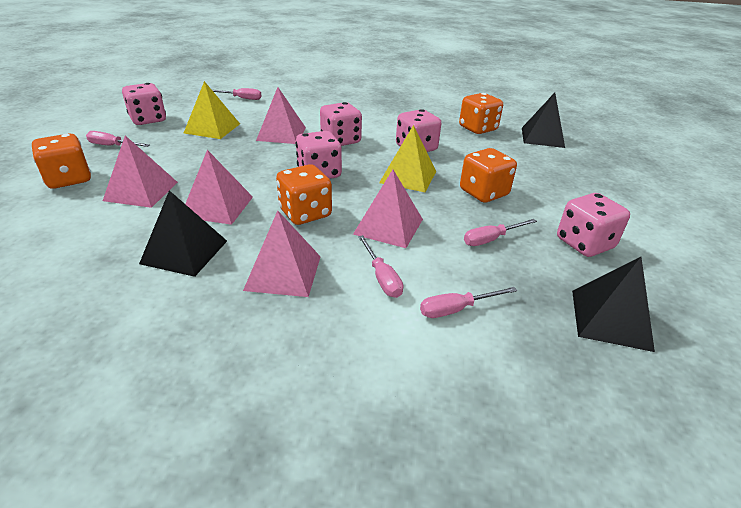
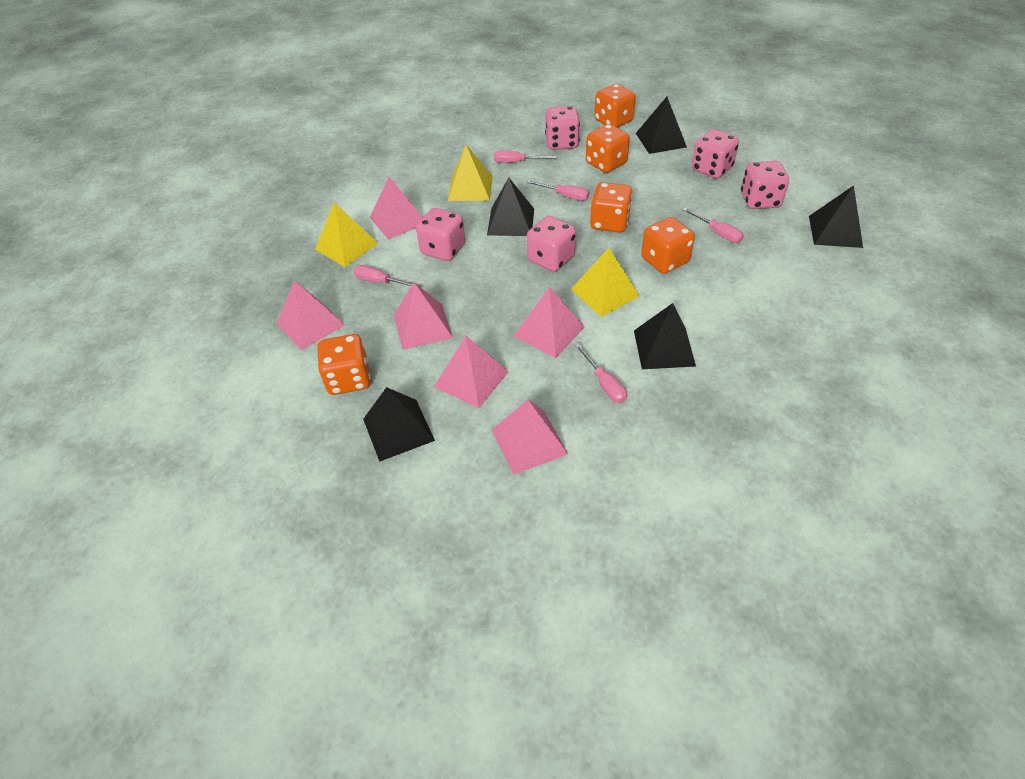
black pyramid: [139,190,227,277] [522,93,565,148] [572,257,655,352] = 3 -> [363,387,435,462] [487,178,534,236] [634,303,696,369] [636,97,687,154] [809,185,863,248] = 5
orange dice: [31,134,91,189] [276,164,332,225] [459,93,503,134] [460,148,517,203] = 4 -> [317,334,371,395] [586,124,630,173] [590,182,633,233] [594,84,636,128] [641,217,695,274] = 5
pink pyramid: [103,136,178,208] [186,150,253,225] [243,210,321,297] [256,87,306,144] [353,170,423,248] = 5 -> [277,281,345,350] [370,176,423,240] [394,282,453,350] [434,336,509,408] [492,400,568,475] [514,287,585,358] = 6
yellow pyramid: [184,81,240,139] [379,125,436,192] = 2 -> [315,202,378,267] [448,145,493,201] [571,248,640,317] = 3

